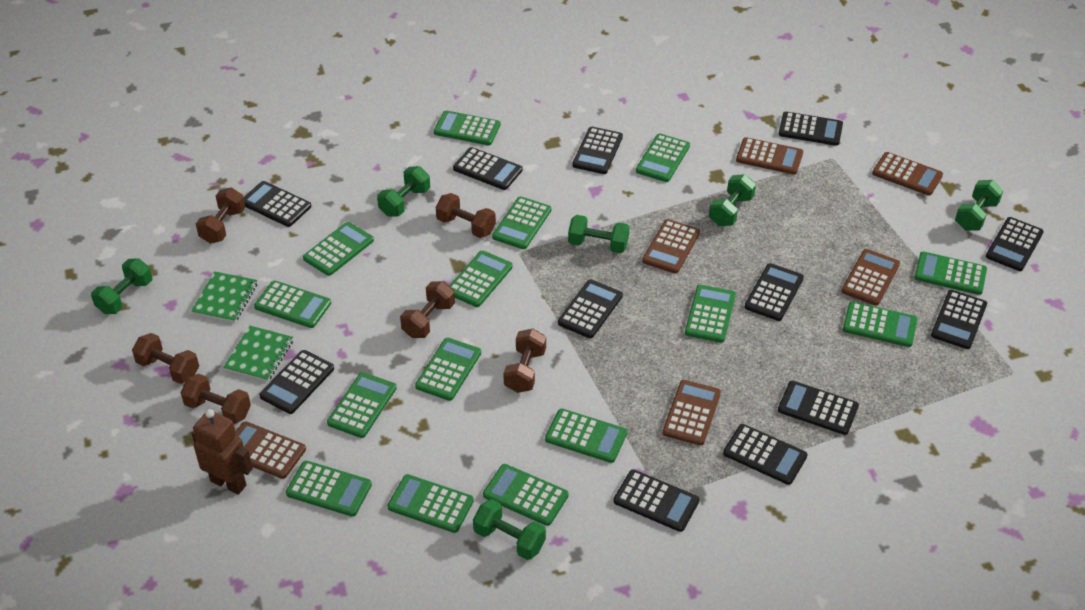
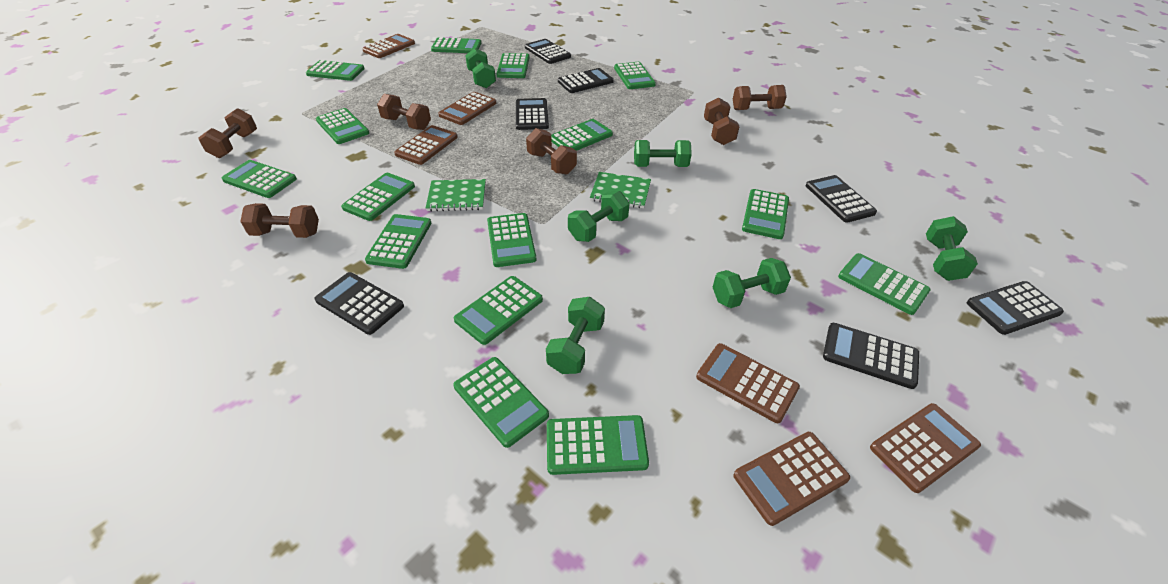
black calculator: [244,181,311,227] [259,350,334,414] [453,147,523,190] [558,280,623,338] [572,127,623,174] [614,469,699,532] [723,424,808,485] [745,263,804,321] [778,381,859,435] [779,112,843,146] [931,290,987,349] [986,217,1044,271] = 12 -> [314,272,404,335] [516,98,549,130] [525,39,571,64] [558,68,614,93] [806,175,877,223] [823,323,919,389] [967,281,1064,335] = 7
brown robot: [191,409,253,495] = 1 -> none = 0

